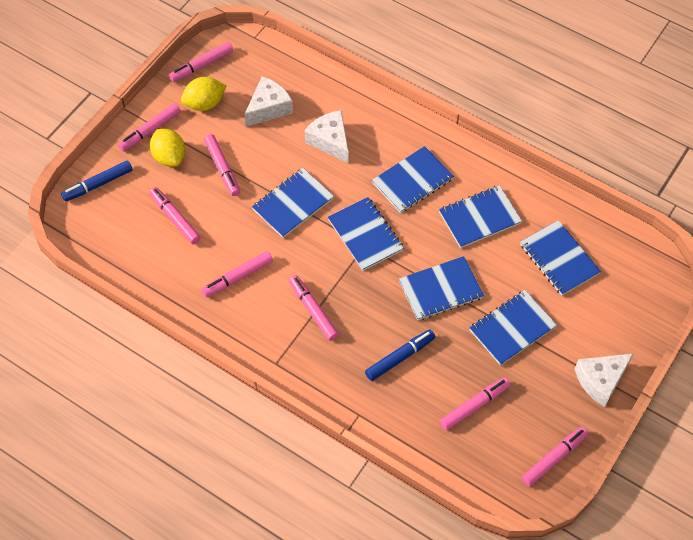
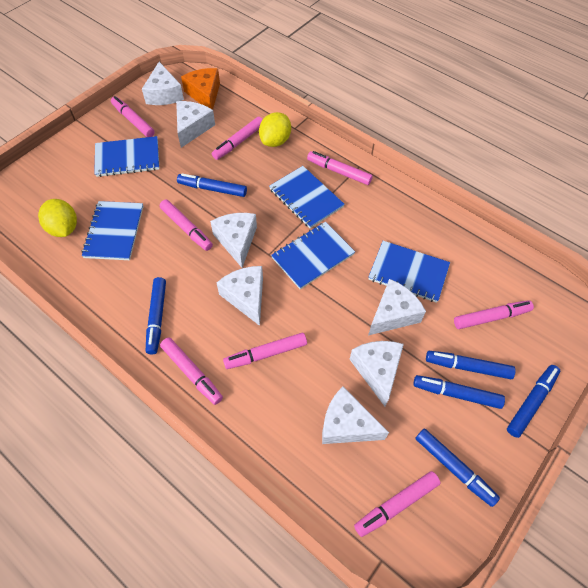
blue marker: [61,160,133,202] [365,330,435,381] = 2 -> [146,277,166,355] [177,174,247,197] [413,375,505,409] [415,428,500,507] [426,351,516,379] [507,365,560,438] = 6
blue notebook: [252,168,334,238] [328,197,404,271] [372,146,454,213] [399,256,484,320] [439,185,522,248] [469,290,557,366] [520,220,601,296] = 7 -> [82,201,143,260] [94,136,159,177] [269,166,345,229] [271,222,355,289] [368,241,450,303] = 5
orange cheese: none = 0 -> [181,68,220,110] = 1
white cheese: [244,76,293,127] [304,110,349,164] [575,353,634,407] = 3 -> [142,62,184,105] [176,101,215,148] [210,213,257,268] [217,266,263,326] [322,387,389,444] [350,341,404,406] [368,279,426,335] = 7

